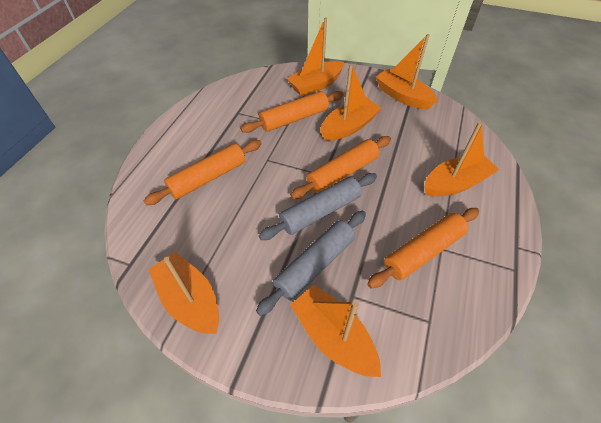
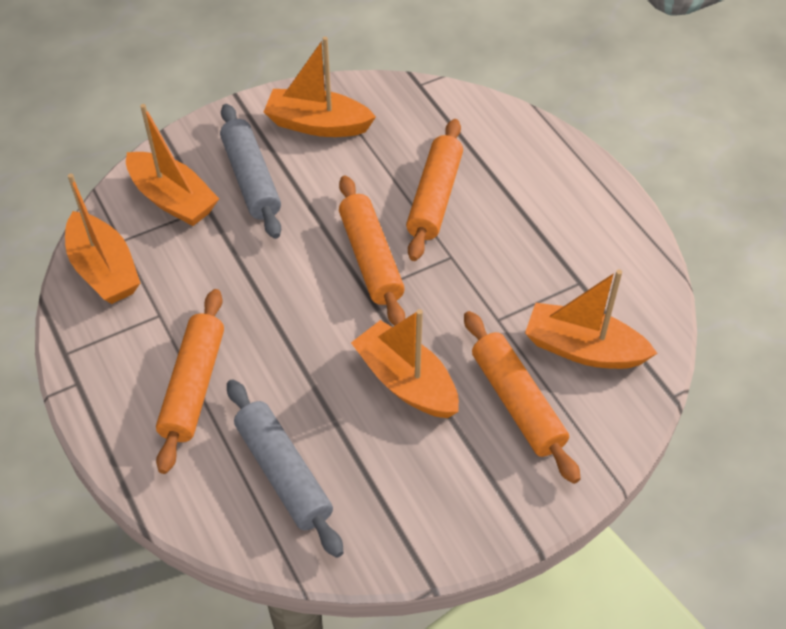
orange boat: [148,252,219,334] [287,17,344,96] [290,285,381,377] [321,64,382,141] [376,34,438,110] [424,122,499,197] = 6 -> [65,173,140,304] [126,104,219,226] [264,37,376,137] [351,309,459,418] [525,269,657,369] = 5

